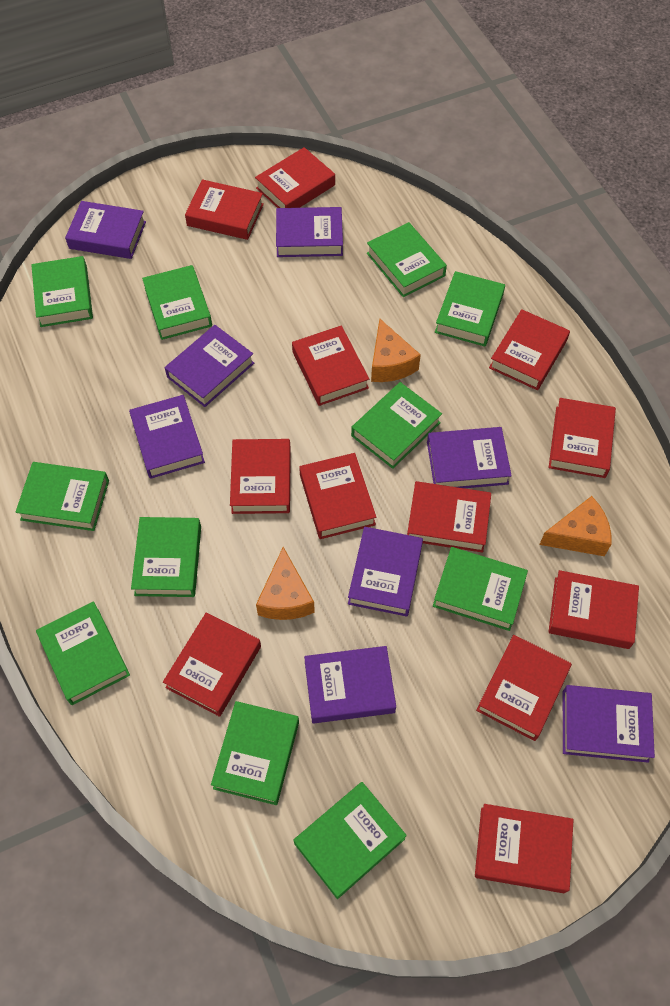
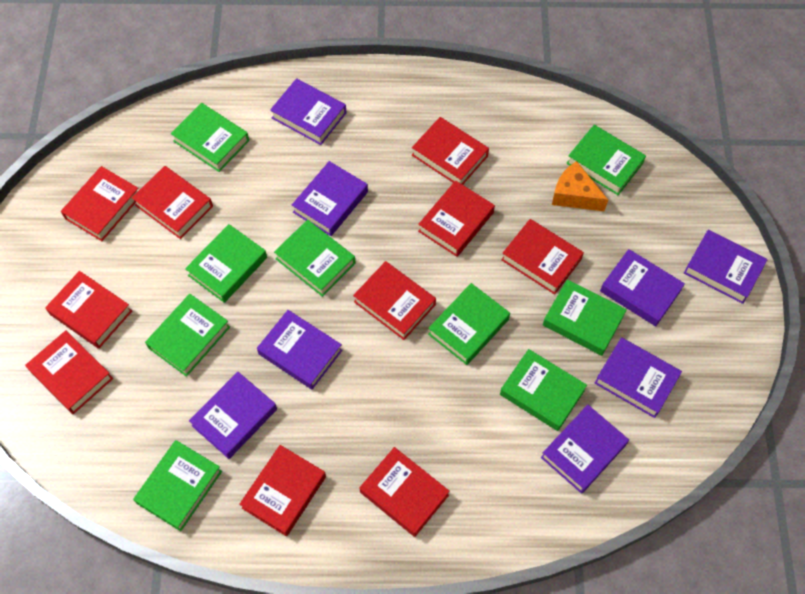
green book: [15,462,109,531] [31,256,93,327] [36,602,130,705] [131,517,201,597] [142,265,212,340] [211,701,299,805] [293,782,407,899] [351,382,442,469] [367,222,447,297] [433,547,528,631] [435,271,505,346] = 11 -> [133,440,222,531] [145,294,230,377] [171,103,249,172] [185,224,267,303] [274,220,356,297] [428,283,510,365] [500,349,587,431] [543,279,627,356] [566,125,646,195] = 9
orange cheese: [256,547,315,620] [371,319,421,382] [539,496,612,556] = 3 -> [552,161,608,211] = 1
red book: [163,612,261,717] [185,179,264,240] [230,439,291,514] [255,147,335,208] [292,325,369,406] [299,453,376,539] [407,481,491,553] [475,804,574,893] [476,635,572,741] [489,309,570,390] [548,570,639,649] [549,398,616,478] = 12 -> [25,330,113,414] [45,271,132,349] [61,166,139,241] [132,166,213,239] [240,445,326,536] [353,261,436,340] [360,447,450,537] [412,117,489,185] [418,180,495,257] [501,219,584,295] = 10

